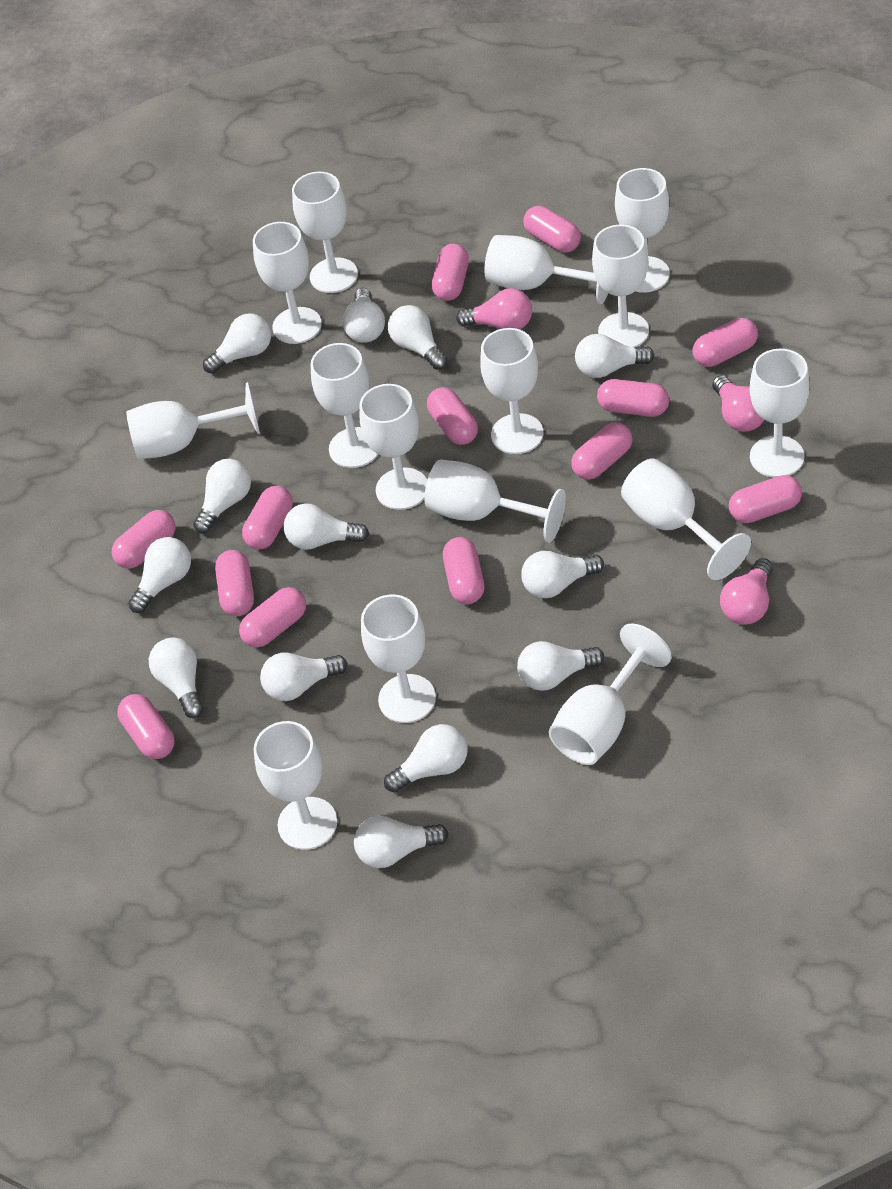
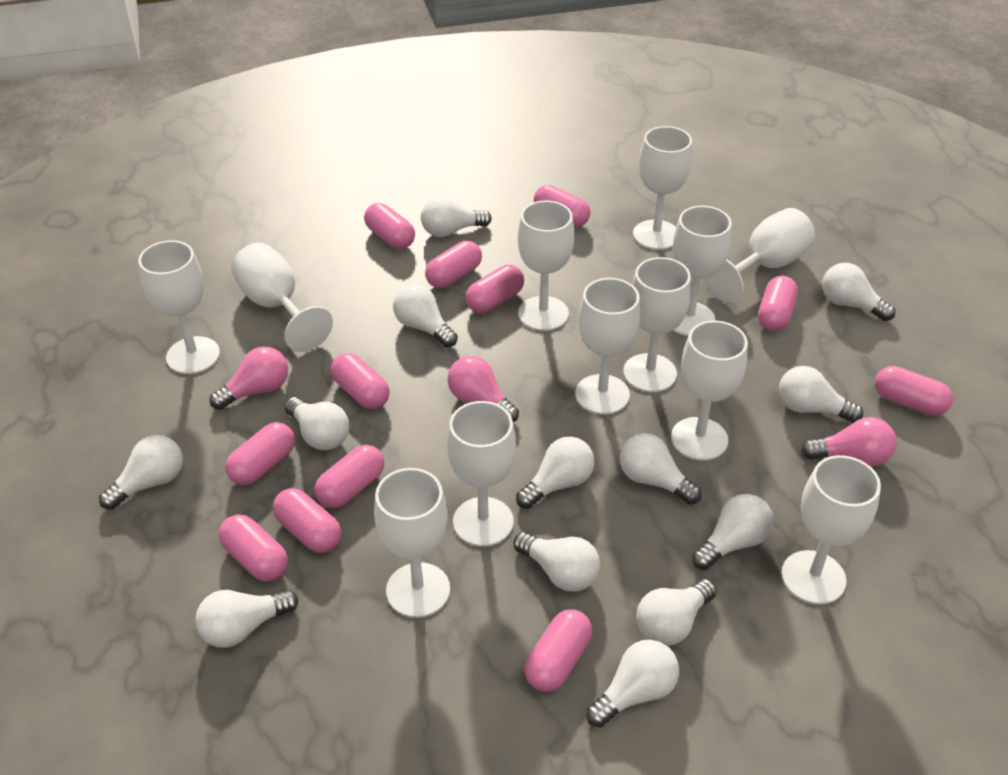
pink capsule: [112,510,175,569] [117,694,174,759] [215,550,254,616] [239,587,306,647] [242,486,293,550] [427,387,478,445] [432,244,469,301] [443,537,484,604] [524,206,581,253] [571,422,632,480] [597,379,669,417] [692,318,758,367] [729,475,802,523] = 13 -> [219,514,288,581] [226,422,295,485] [273,488,341,553] [315,445,384,509] [331,353,390,409] [364,203,415,249] [425,241,482,288] [465,265,524,313] [525,609,592,692] [534,185,591,227] [758,276,798,331] [875,366,953,416] = 12
white goblet: [126,382,260,459] [253,222,322,344] [254,721,337,850] [292,172,358,293] [311,343,378,468] [359,384,427,510] [361,594,436,723] [424,459,566,543] [480,328,544,454] [484,235,608,305] [549,624,672,765] [592,225,649,347] [615,168,670,293] [621,458,751,580] [750,349,810,477] = 15 -> [138,240,220,374] [231,243,333,352] [374,468,450,618] [447,401,516,547] [518,200,574,331] [575,278,640,415] [623,257,691,392] [633,126,692,250] [671,321,748,461] [673,206,732,336] [704,208,815,303] [781,455,881,605] = 12

